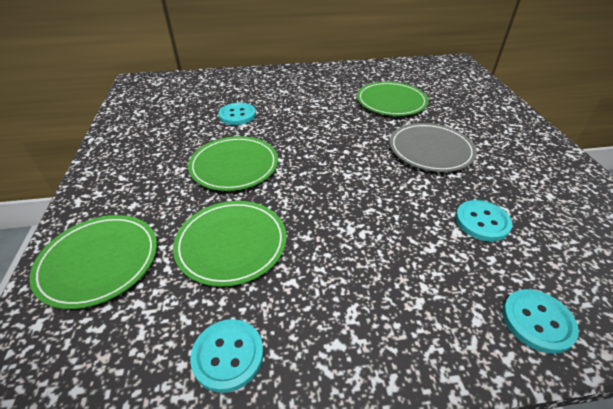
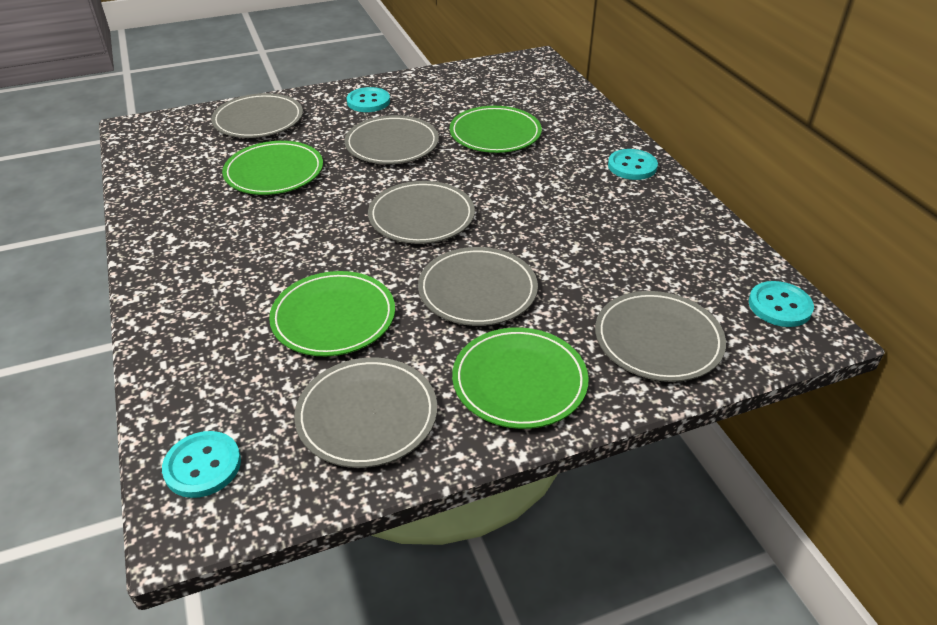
grey plate: [390,123,477,172] = 1 -> [211,93,303,138] [294,357,437,468] [344,115,439,164] [368,181,475,244] [418,247,538,326] [595,291,726,382] = 6

